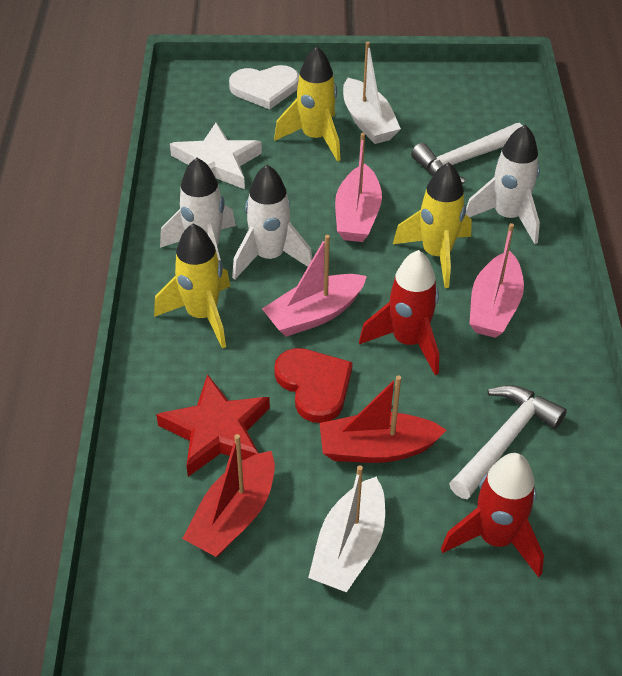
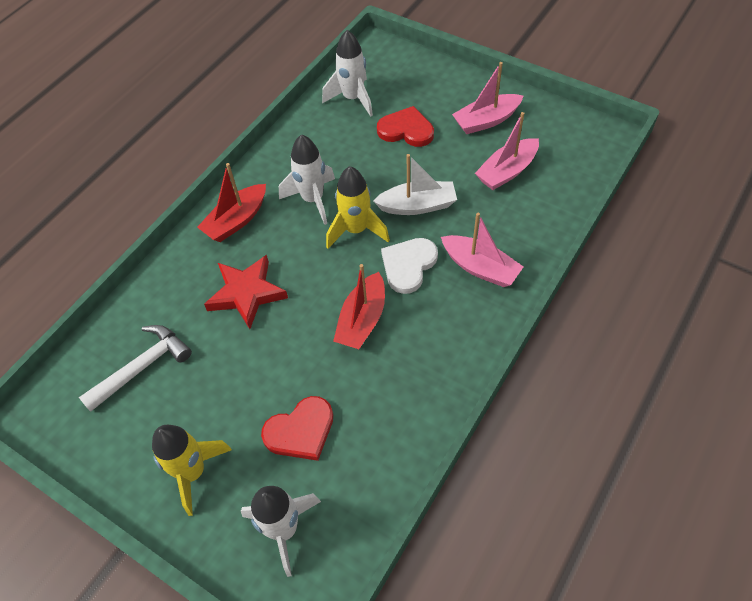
red heart: [274,348,353,423] = 1 -> [261,396,333,461] [377,106,434,147] = 2
red rocket: [359,250,439,375] [441,453,544,577] = 2 -> none = 0
white boat: [308,465,385,592] [343,42,401,144] = 2 -> [373,154,457,215] = 1
white hammer: [411,123,523,183] [449,385,567,499] = 2 -> [79,325,192,412] = 1
white star: [170,123,262,189] = 1 -> none = 0
yellow rocket: [154,223,231,348] [274,46,340,162] [393,162,472,288] = 3 -> [152,425,232,516] [326,166,390,248] = 2

